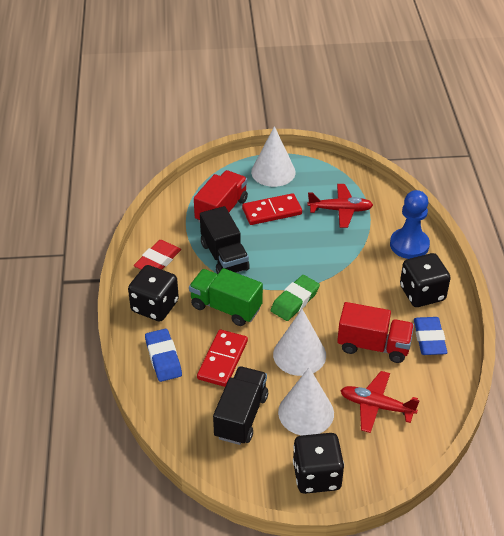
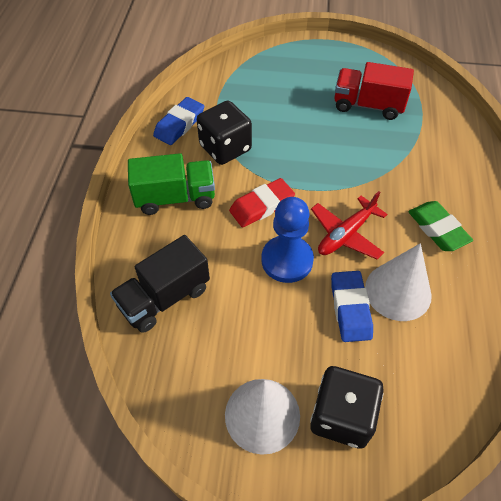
black dice: [128,265,179,321] [293,433,344,494] [400,253,451,307] = 3 -> [197,101,252,165] [310,366,384,448] = 2
black truck: [200,206,250,274] [213,366,268,445] = 2 -> [110,235,210,333] = 1
red domino: [197,329,248,387] [242,193,302,225] = 2 -> none = 0
red plane: [307,184,373,228] [340,371,420,433] = 2 -> [311,191,387,259] = 1
red truck: [194,170,248,223] [337,302,414,363] = 2 -> [335,62,414,120] = 1
white cone: [251,126,296,187] [273,309,326,376] [278,368,334,436] = 3 -> [225,379,300,455] [365,243,432,321] = 2

